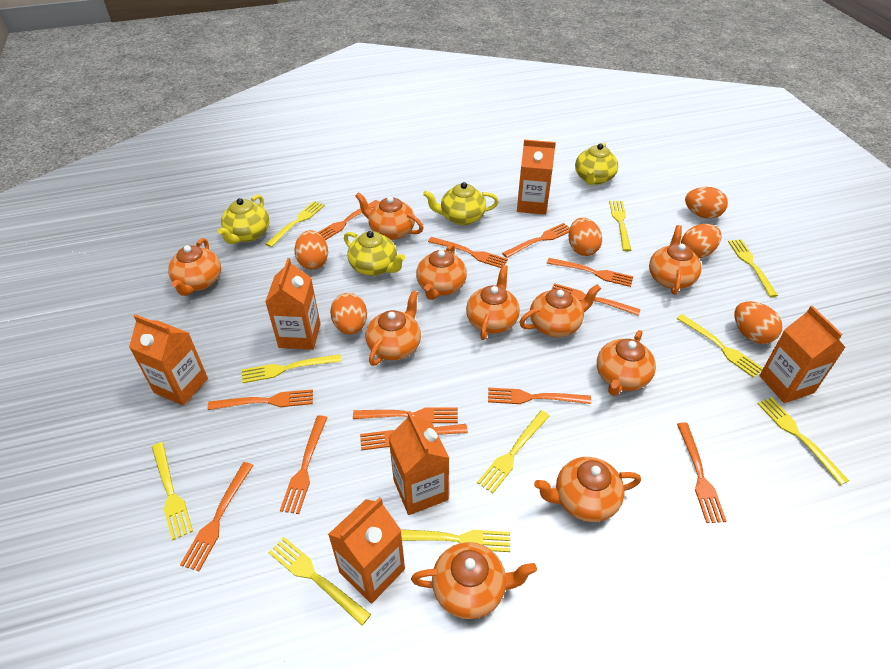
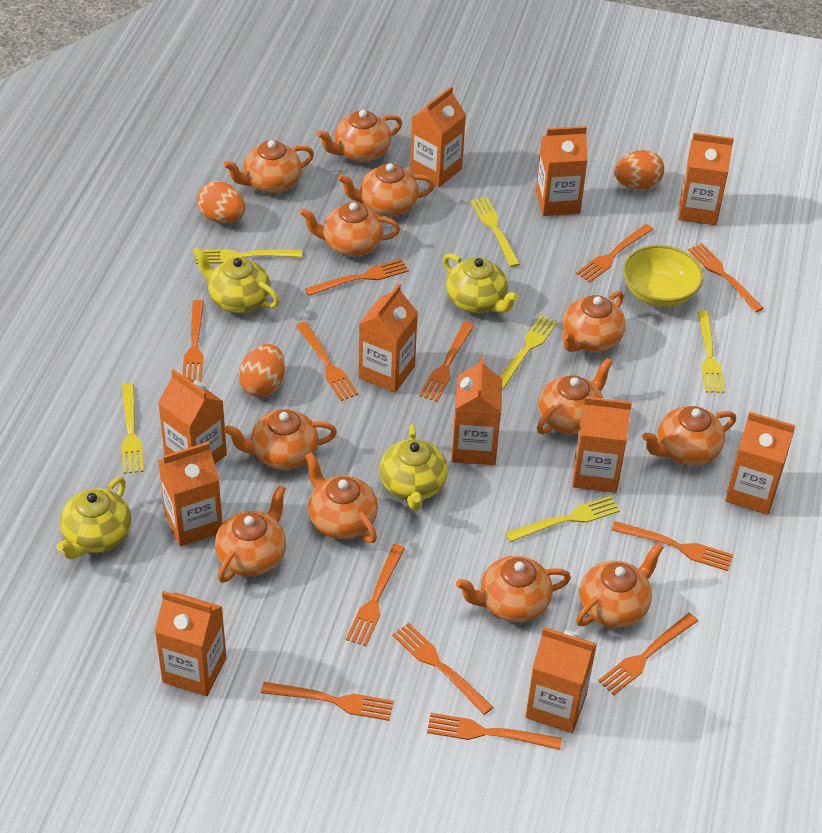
orange carton: [129,314,208,406] [265,258,321,350] [328,497,405,604] [389,411,449,515] [517,140,556,215] [759,306,846,403] = 6 -> [155,591,226,696] [158,369,227,464] [158,442,223,547] [358,284,418,393] [410,86,466,187] [451,357,502,465] [526,627,597,733] [536,126,588,216] [572,396,632,493] [678,133,734,225] [725,412,795,515] = 11
orange egg: [294,230,328,269] [330,293,367,335] [569,218,602,256] [681,224,721,258] [685,187,728,219] [734,301,782,344] = 6 -> [197,181,245,223] [239,344,285,397] [614,150,664,190] = 3
orange teapot: [168,238,221,296] [355,192,423,240] [366,290,421,366] [411,542,537,619] [416,243,467,300] [466,265,520,340] [519,284,601,337] [534,457,641,522] [597,330,656,396] [649,225,702,295] = 10 -> [215,485,286,583] [223,140,314,193] [224,409,337,470] [300,202,400,256] [305,452,378,543] [317,110,402,162] [338,163,435,216] [456,556,571,623] [537,358,613,434] [562,291,626,352] [576,543,663,628] [642,406,736,466] = 12
yellow bowl: none = 0 -> [623,245,704,307] = 1
yellow fork: [152,442,193,540] [242,354,341,383] [266,201,325,247] [268,537,371,625] [401,529,510,552] [477,410,550,493] [609,201,631,251] [676,314,763,378] [728,239,778,297] [758,397,849,485] = 10 -> [122,383,144,474] [196,249,302,264] [471,197,520,267] [500,315,558,389] [505,496,620,542] [697,310,725,393] = 6

